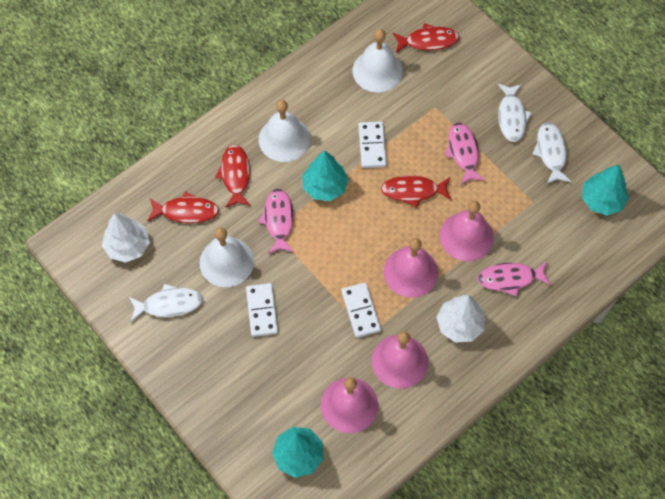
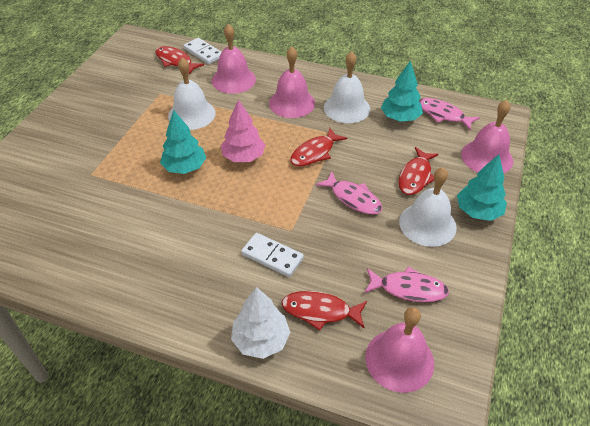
pink tree: none = 0 -> [221,99,266,162] = 1
white domino: [246,283,278,337] [341,283,381,338] [358,121,387,168] = 3 -> [183,38,222,64] [241,233,304,277] = 2
white fish: [129,284,203,322] [498,84,532,142] [532,122,571,184] = 3 -> none = 0
white tree: [102,213,150,263] [437,295,485,343] = 2 -> [231,287,291,359] = 1

